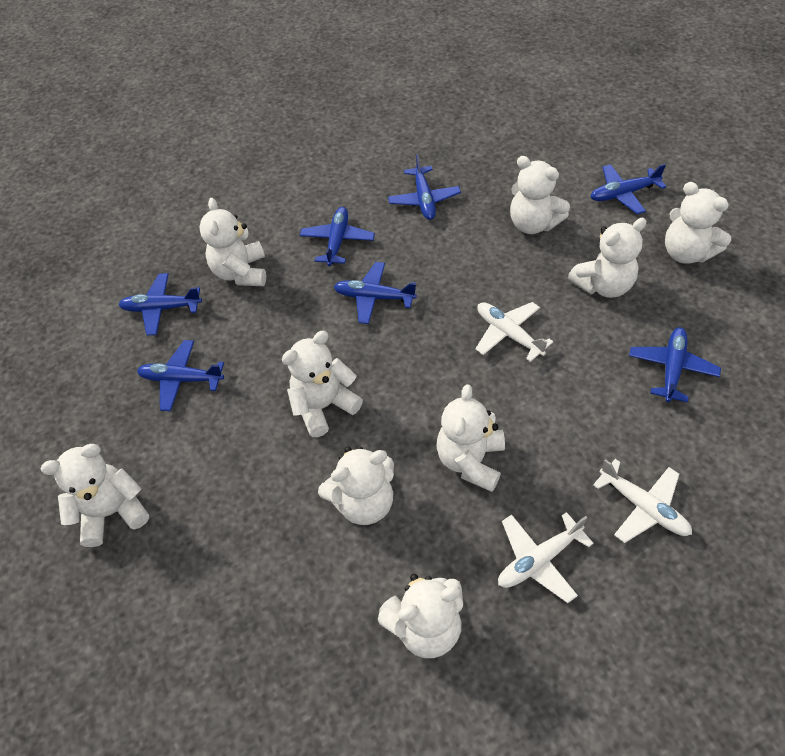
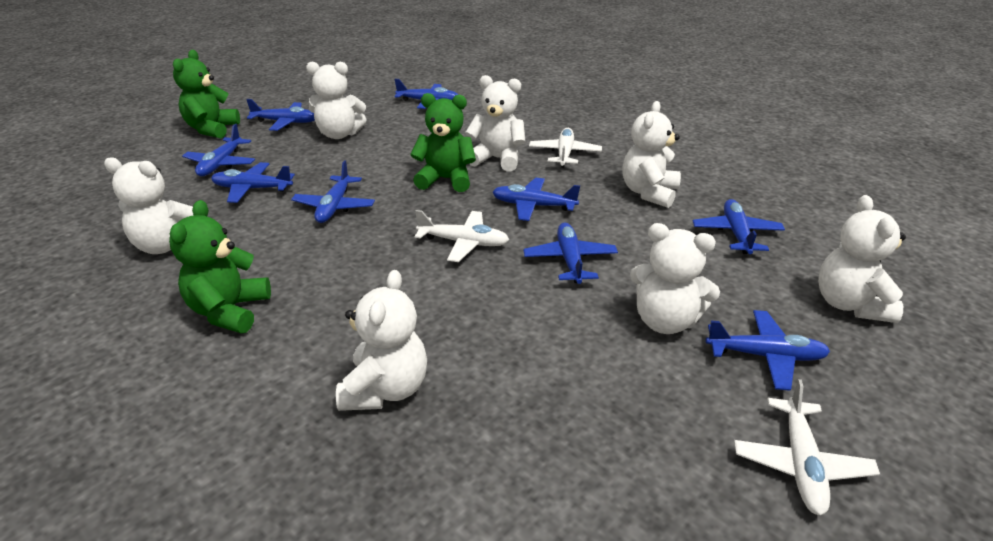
blue plane: [118,273,202,335] [137,340,224,411] [300,207,375,266] [334,262,417,324] [388,154,461,220] [590,164,666,214] [629,327,721,402] = 7 -> [182,124,255,176] [211,162,295,203] [246,99,315,131] [291,160,375,223] [394,79,458,109] [492,178,580,221] [523,222,618,284] [693,199,785,254] [705,310,830,391] = 9
green teddy bear: none = 0 -> [169,200,271,333] [173,50,240,138] [410,93,476,192] = 3
white teddy bear: [40,444,149,547] [199,198,266,286] [282,331,363,437] [318,446,394,525] [378,574,463,658] [437,384,505,492] [510,156,570,234] [568,218,647,298] [665,182,731,264] = 9 -> [104,157,193,254] [306,62,367,139] [336,270,427,411] [465,75,526,171] [622,101,681,208] [630,223,720,334] [818,195,906,323] = 7

